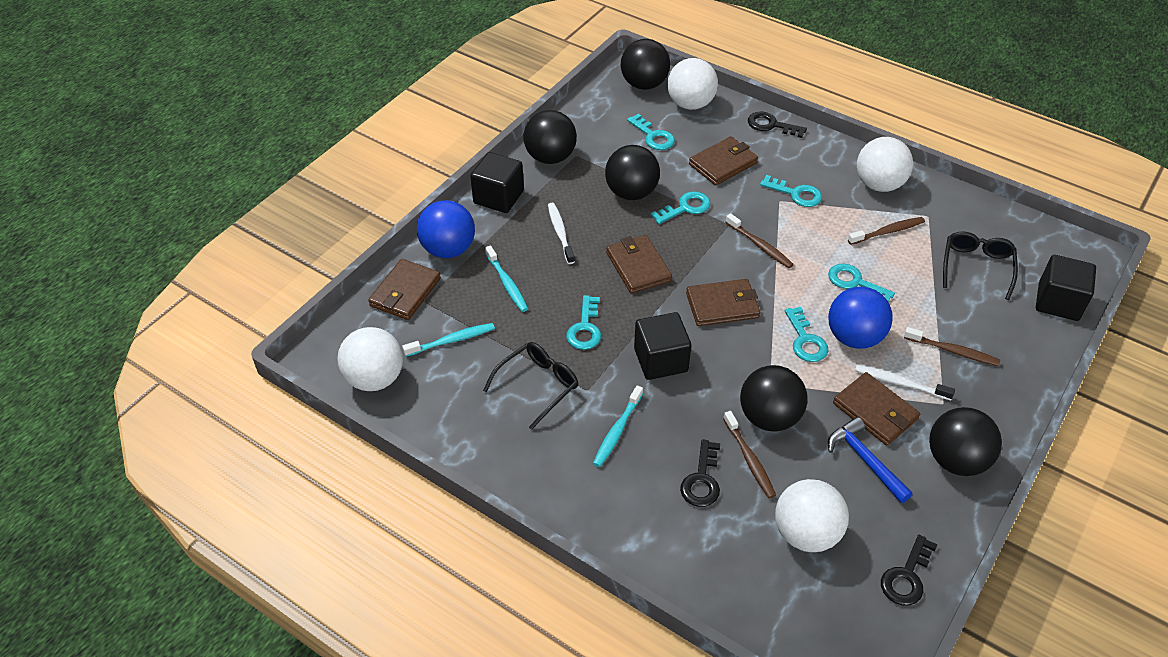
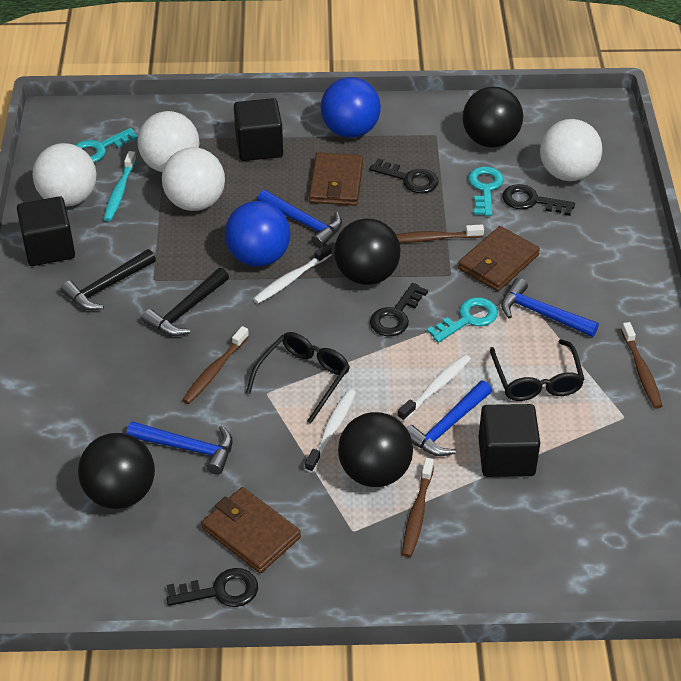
black ball: [524,110,577,164] [605,145,660,200] [621,39,670,90] [740,365,808,432] [929,407,1002,476] = 5 -> [78,433,155,509] [334,218,400,285] [338,412,413,487] [463,87,523,148] = 4
black hammer: none = 0 -> [61,249,156,310] [142,268,229,336] = 2
black key: [680,439,720,507] [748,112,807,138] [881,535,938,605] = 3 -> [166,568,258,607] [370,158,439,193] [370,283,428,336] [502,184,575,216] = 4
blue hammer: [828,417,913,503] = 1 -> [127,421,233,475] [257,190,342,248] [407,381,492,456] [501,278,599,337] = 4
brown wallet: [368,259,441,320] [606,235,672,293] [686,279,760,326] [689,136,758,185] [833,372,920,445] = 5 -> [201,487,301,573] [309,152,363,206] [458,226,540,291] = 3
turquoise key: [566,295,601,350] [627,114,675,150] [651,191,711,224] [760,175,822,207] [785,307,829,362] [828,263,895,301] = 6 -> [75,128,138,162] [427,297,498,343] [468,166,504,216] = 3
turquoise toothbrush: [402,323,495,357] [485,245,528,312] [593,385,643,467] = 3 -> [104,151,136,221] = 1
white toothbrush: [548,203,575,264] [855,365,955,400] = 2 -> [253,244,332,304] [305,389,356,473] [397,354,471,422] = 3

